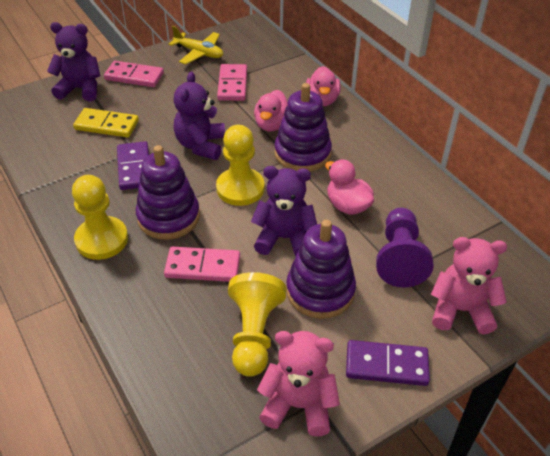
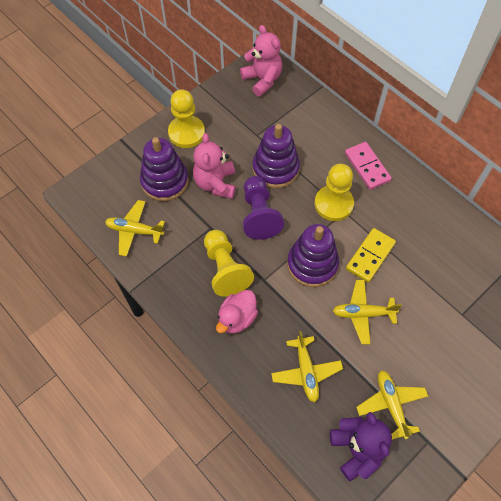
pink domino: [104,61,164,87] [164,246,240,282] [217,64,247,101] = 3 -> [345,142,392,190] = 1
pink duck: [254,90,288,132] [306,66,341,106] [325,159,374,214] = 3 -> [216,290,258,333] = 1
purple domino: [117,141,149,190] [346,340,430,386] = 2 -> none = 0
purple teddy bear: [47,22,100,102] [174,72,225,160] [251,166,317,256] = 3 -> [330,412,392,482] = 1
yellow plane: [169,26,223,65] = 1 -> [105,200,165,257] [271,331,343,403] [333,280,402,344] [356,370,428,440] = 4

